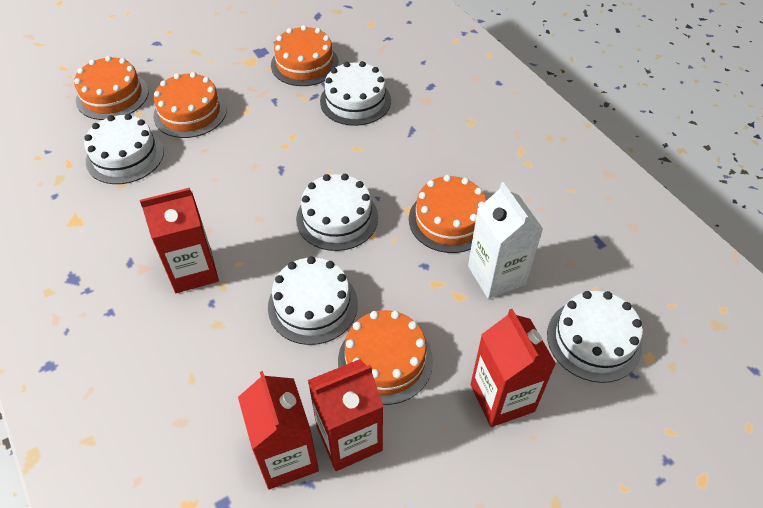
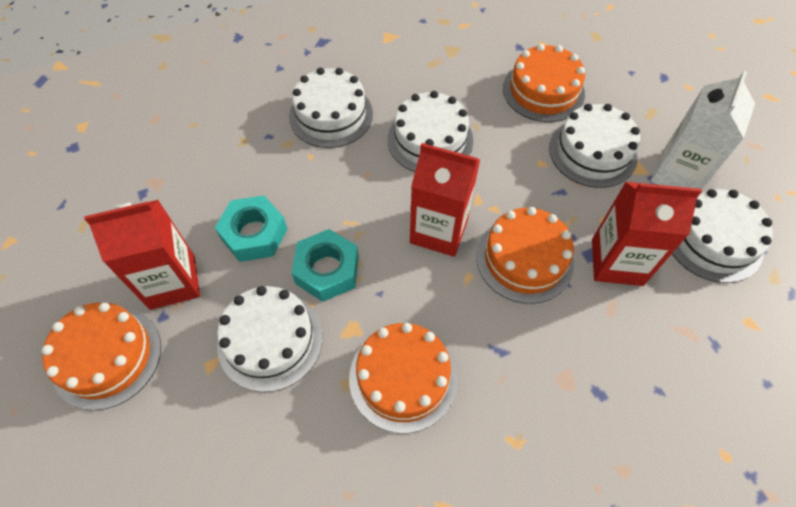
orange cake: [74,56,149,120] [153,72,227,138] [271,25,339,86] [338,310,433,405] [409,175,487,253] = 5 -> [41,302,161,410] [349,323,457,433] [476,207,574,304] [503,44,585,122] = 4
red carton: [140,188,219,293] [238,371,319,489] [308,359,384,471] [470,309,556,427] = 4 -> [84,200,200,310] [410,143,480,257] [592,182,702,286] = 3
turquoise nut: none = 0 -> [215,195,287,262] [291,229,359,302] = 2

